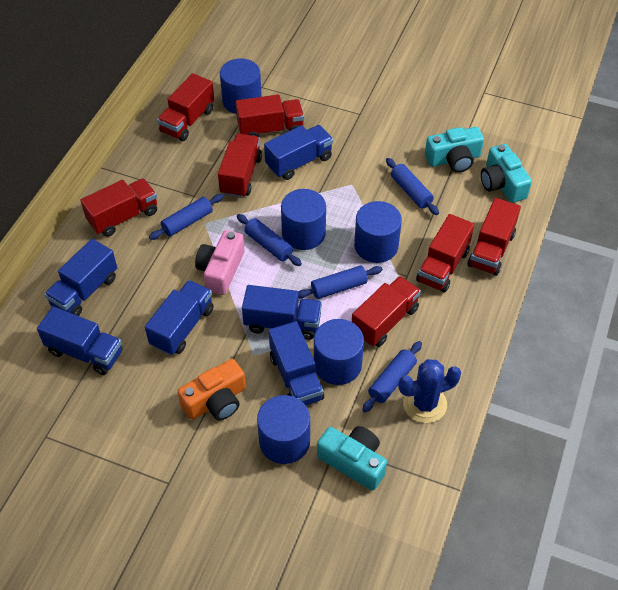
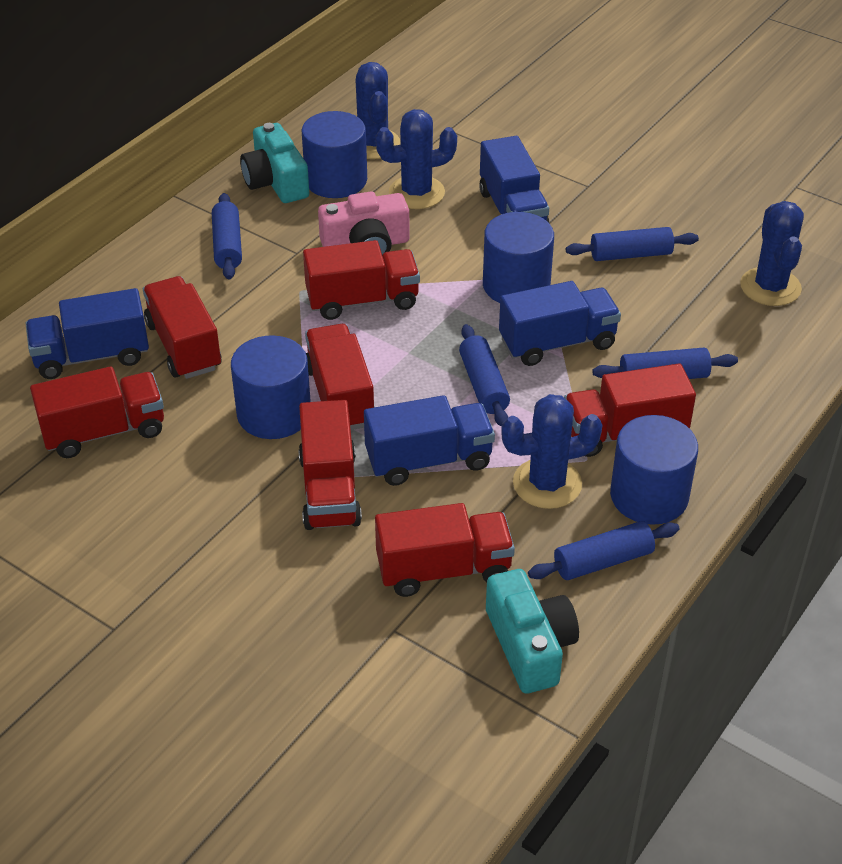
blue cactus: [398,359,461,423] = 1 -> [356,62,401,159] [375,109,457,209] [501,394,602,509] [740,201,804,306] = 4
blue cylinder: [220,59,262,114] [257,395,310,464] [281,189,326,250] [314,319,364,385] [354,201,402,263] = 5 -> [231,335,311,439] [301,111,367,198] [483,212,554,303] [610,415,698,525] = 4
blue truck: [37,307,122,375] [44,239,117,316] [145,280,214,355] [242,285,322,340] [264,125,333,180] [269,321,324,405] = 6 -> [26,288,149,379] [364,395,495,486] [479,136,549,223] [499,281,621,366] = 4
orange camera: [177,359,246,420] = 1 -> none = 0
turquoise camera: [317,426,387,491] [425,127,484,173] [481,144,532,203] = 3 -> [240,123,309,203] [486,569,579,693] = 2

